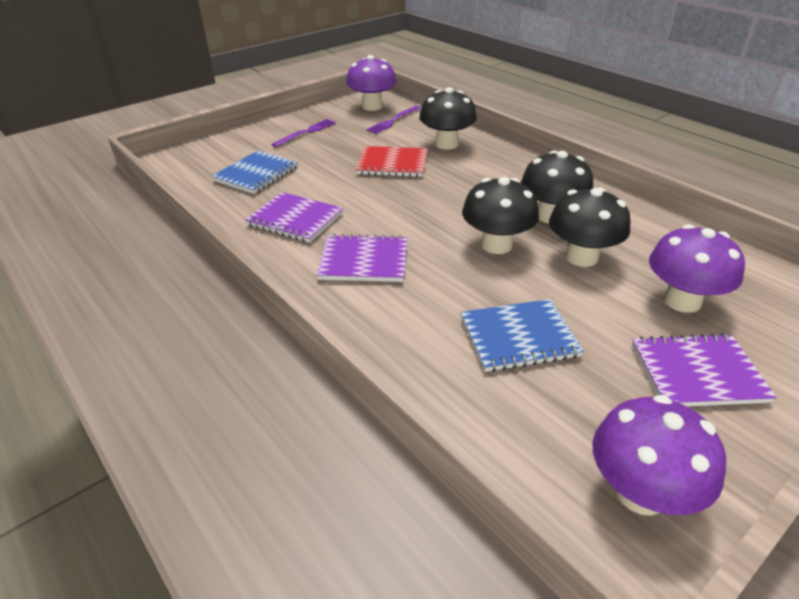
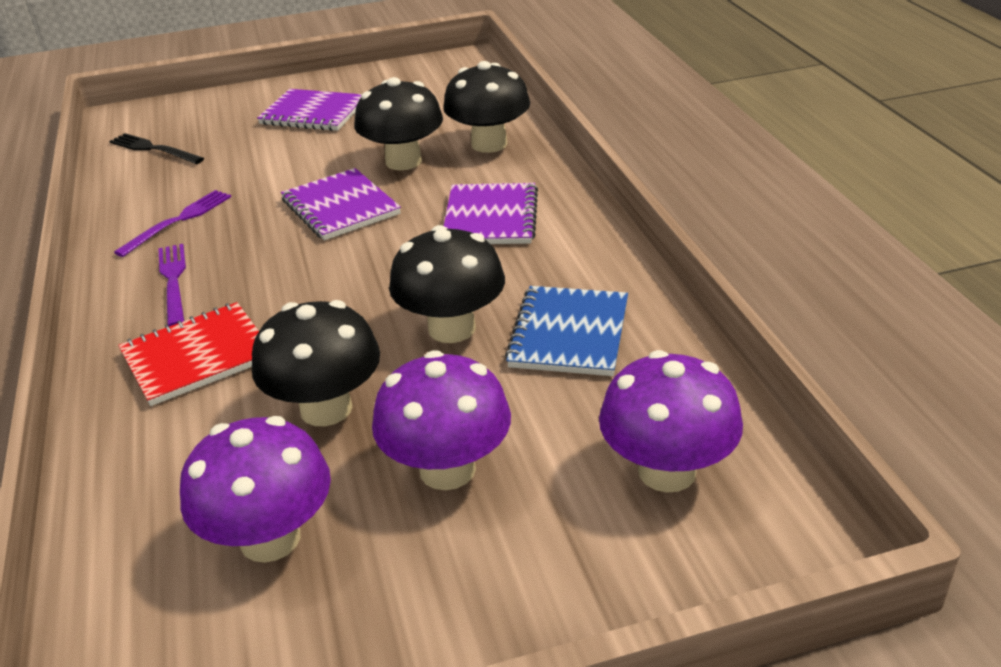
black fork: none = 0 -> [109,133,204,164] = 1
blue notebook: [212,150,298,194] [461,299,584,372] = 2 -> [505,286,628,376] = 1

